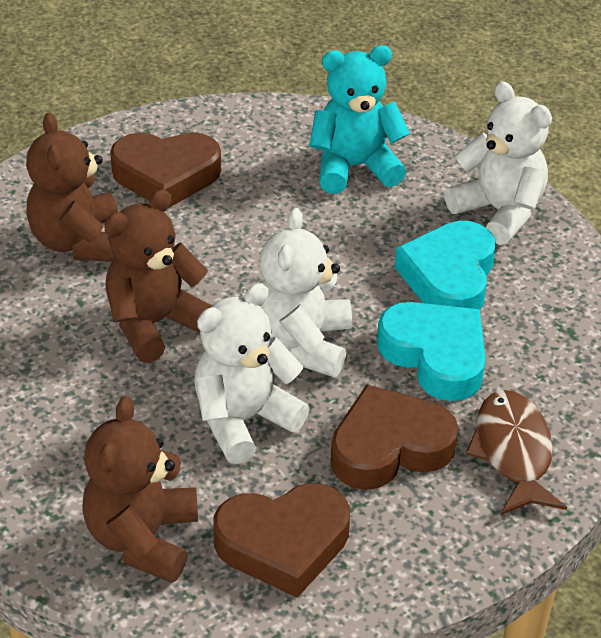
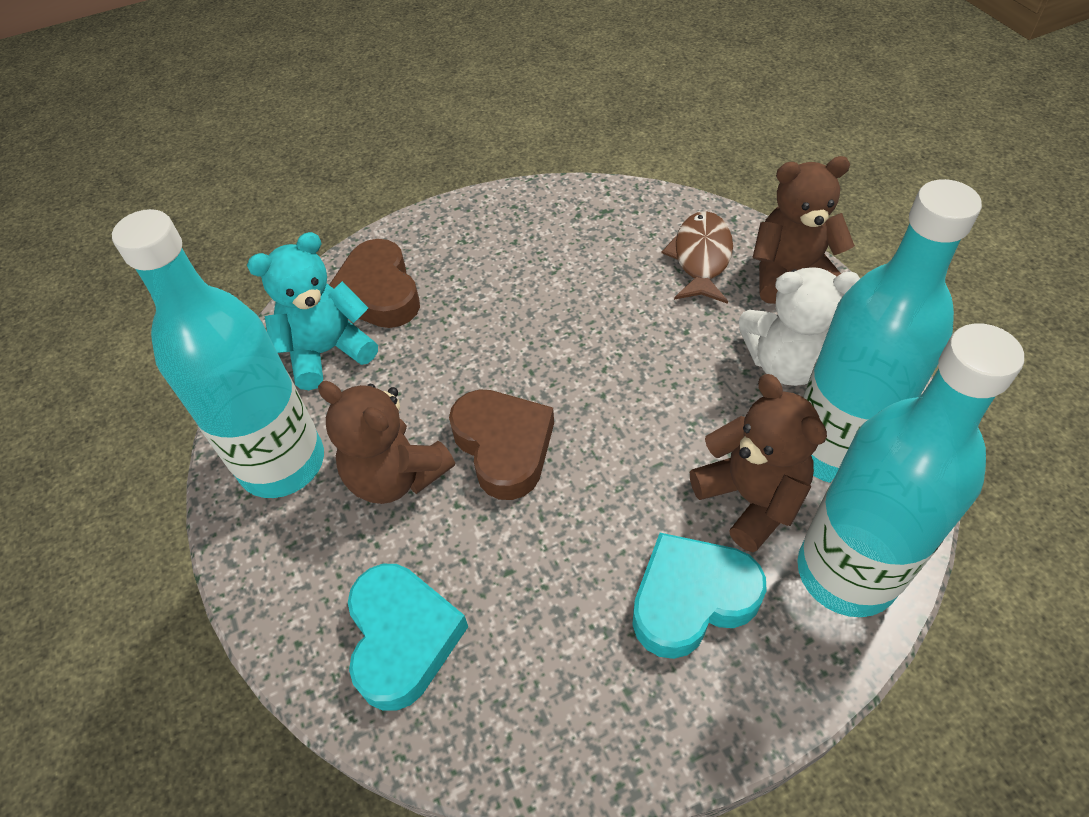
brown heart: [110,132,221,208] [213,483,350,598] [330,384,458,490] = 3 -> [329,239,420,328] [449,389,554,500] = 2
turquoise bottle: none = 0 -> [112,209,324,498] [797,323,1024,617] [803,179,982,483] = 3
white teddy bear: [194,283,309,464] [260,208,352,378] [444,81,552,245] = 3 -> [739,267,860,386] = 1

